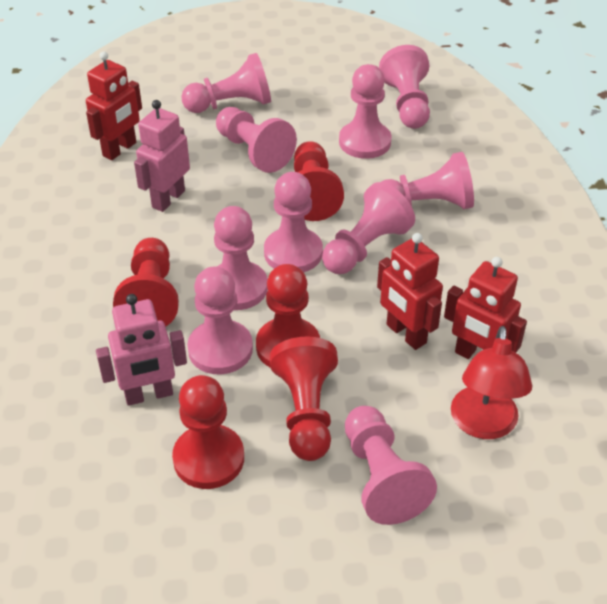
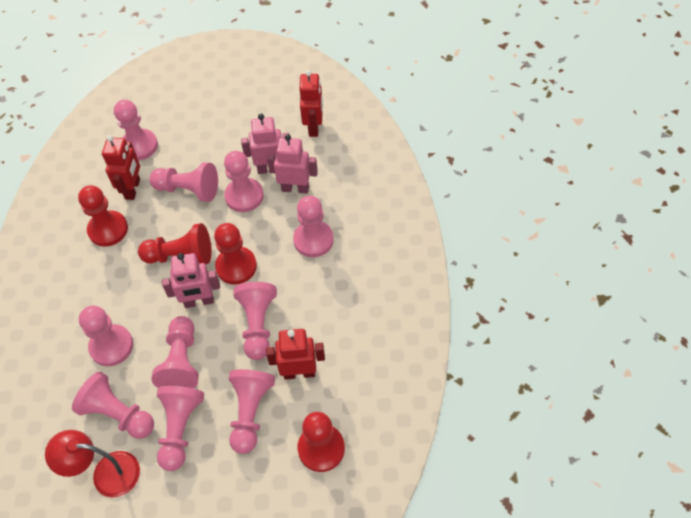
pink robot: [96,294,187,406] [134,100,190,212] = 2 -> [162,253,220,308] [241,114,289,174] [267,134,318,194] = 3
red pawn: [113,238,179,327] [172,375,244,489] [256,264,320,367] [270,336,338,461] [294,141,344,221] = 5 -> [78,186,128,247] [138,223,212,264] [214,223,257,285] [297,412,345,472] = 4

